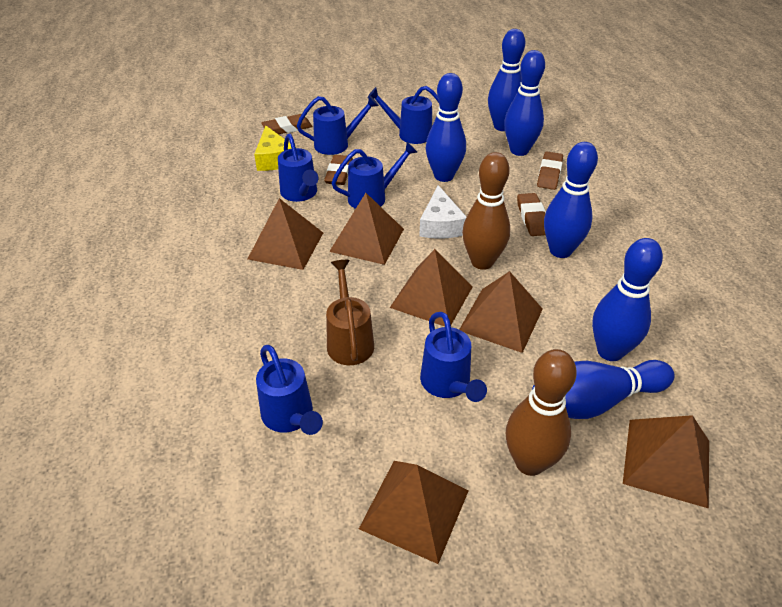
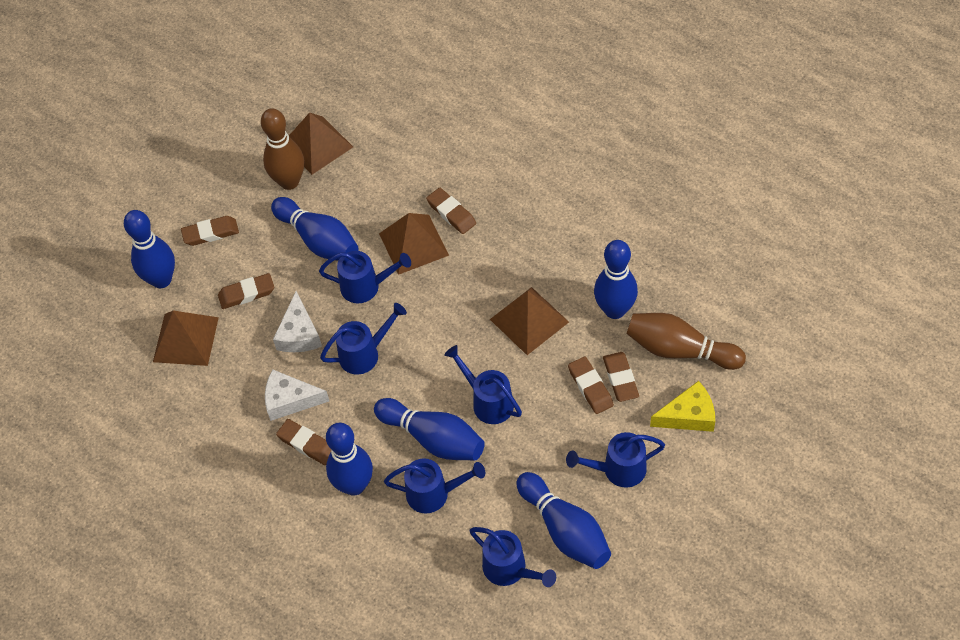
brown eraser: [261,114,312,135] [324,155,353,185] [517,193,546,236] [537,151,563,190] = 4 -> [181,216,239,246] [218,273,274,309] [276,419,331,465] [426,188,476,234] [568,357,614,414] [603,352,639,402] = 6
brown pyramid: [248,198,323,270] [329,193,404,265] [359,461,469,564] [390,249,473,326] [459,271,543,353] [623,415,709,509] = 6 -> [153,311,219,366] [289,112,353,175] [379,213,449,275] [490,287,569,355] = 4
brown watering can: [326,260,374,365] = 1 -> none = 0
white cheese: [419,185,467,239] = 1 -> [265,369,329,421] [273,291,322,352] = 2

